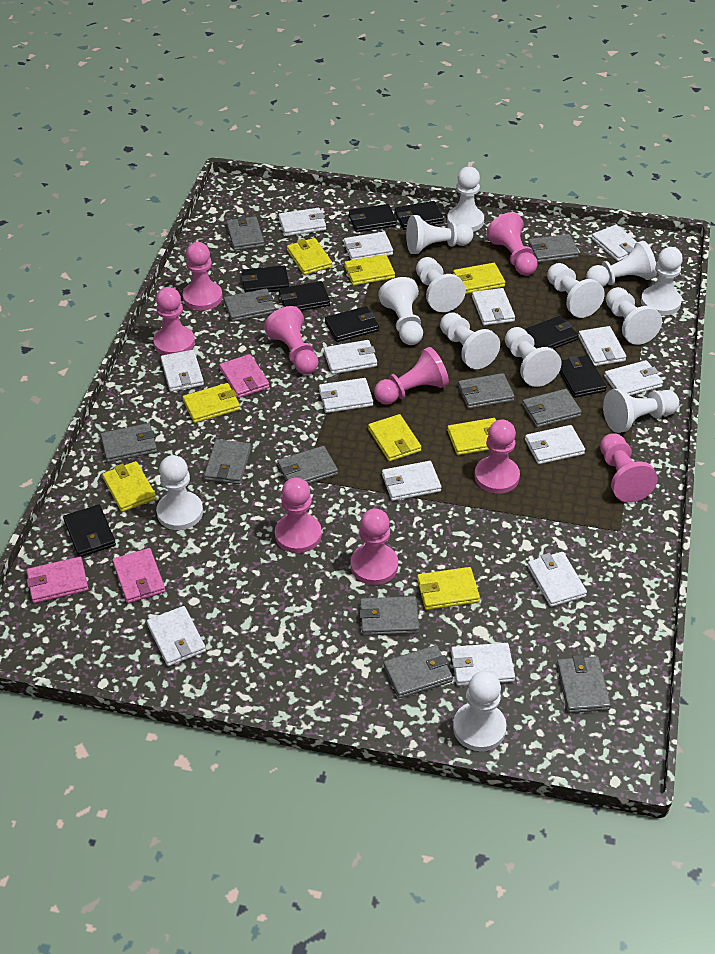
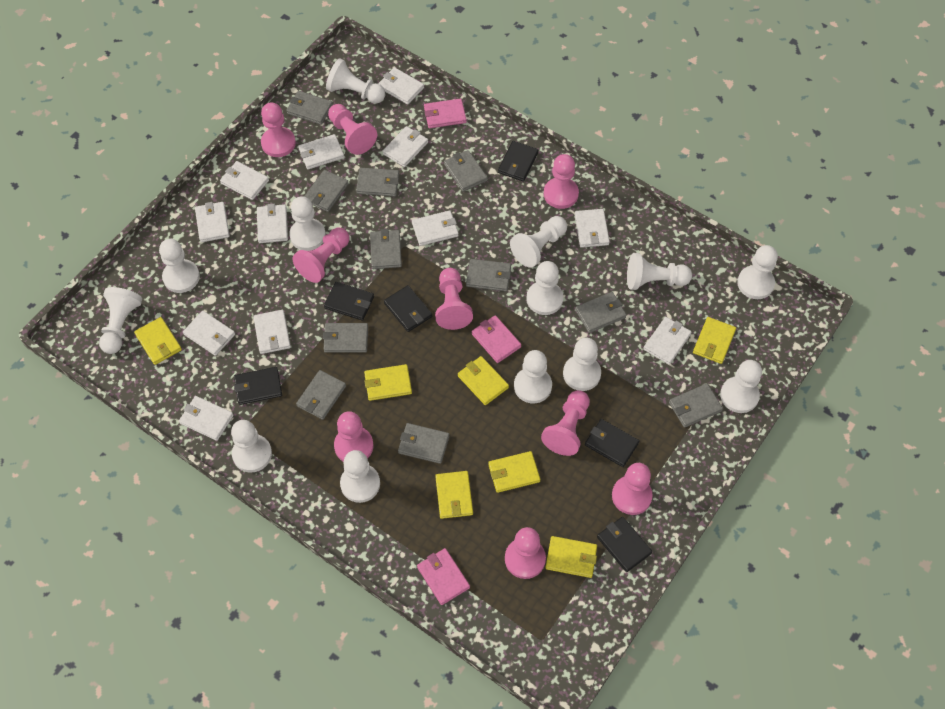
black wallet: [63,504,116,557] [241,265,289,293] [279,281,330,311] [325,306,379,342] [349,204,397,232] [395,201,444,230] [525,316,578,349] [559,355,607,398] = 8 -> [234,367,282,405] [324,282,374,321] [384,285,432,332] [498,141,538,181] [585,419,639,467] [597,517,652,572] = 6
white wallet: [147,606,206,666] [161,350,204,392] [279,208,326,236] [319,378,373,413] [324,340,377,374] [344,232,393,260] [382,461,441,501] [451,643,515,686] [472,288,515,325] [525,425,585,464] [527,552,587,607] [578,326,626,366] [592,225,637,261] [604,360,663,396] = 14 -> [179,396,234,441] [183,311,235,356] [195,202,230,242] [220,161,269,200] [253,310,291,354] [257,204,288,243] [298,134,344,169] [378,67,424,105] [383,126,428,167] [412,210,459,246] [575,209,610,248] [643,317,692,365] = 12
yellow wallet: [102,461,156,512] [183,383,240,423] [287,238,332,275] [344,254,395,286] [368,414,421,462] [417,567,480,610] [447,418,496,455] [453,263,505,294] = 8 -> [134,317,182,365] [364,364,412,401] [435,471,473,519] [458,356,509,405] [488,451,540,493] [545,536,597,578] [693,317,736,364] = 7

